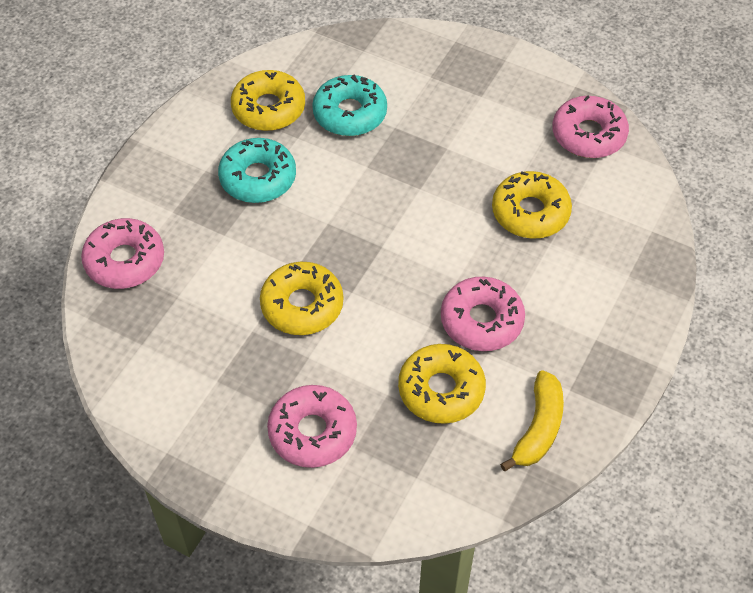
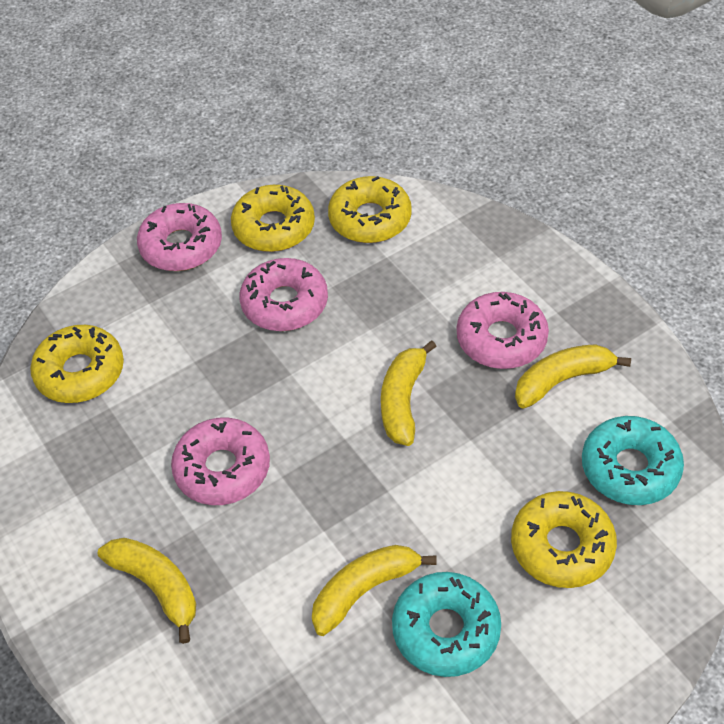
yellow banana: [500,370,564,471] = 1 -> [98,538,196,644] [312,545,436,636] [381,340,437,446] [515,344,631,409] = 4

